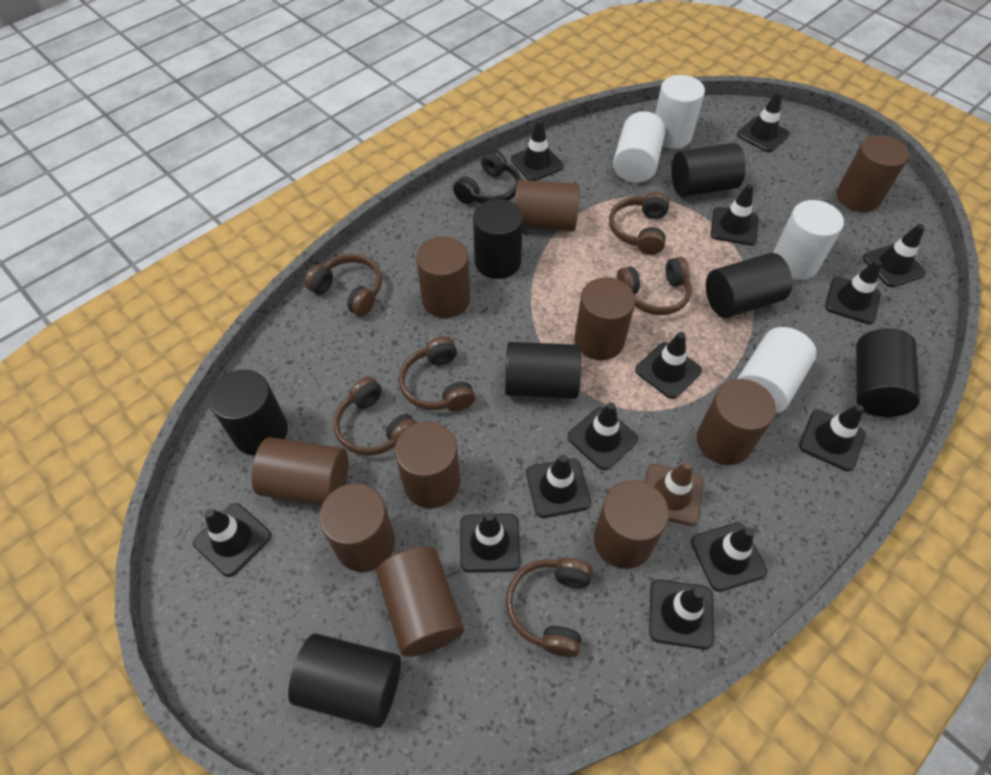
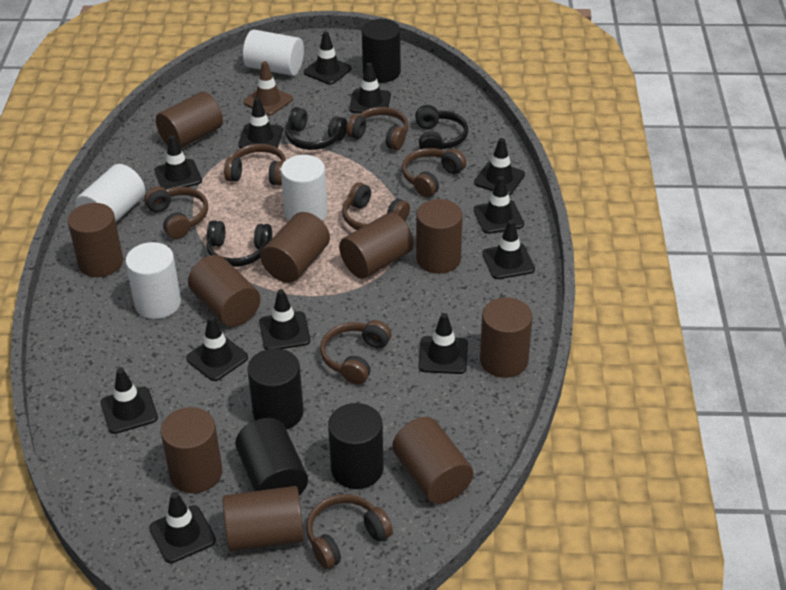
black cylinder: [209,370,288,455] [288,634,401,728] [473,199,523,279] [505,342,581,399] [671,143,746,197] [706,253,792,318] [856,328,920,417] = 7 -> [235,418,308,495] [248,348,304,430] [328,403,384,489] [362,19,401,83] = 4
black headphones: [453,149,520,204] = 1 -> [207,220,272,267] [286,107,347,150] [415,105,468,150] = 3
black traffic cone: [193,503,271,577] [460,512,520,573] [511,120,564,181] [526,454,591,518] [568,402,638,470] [635,332,702,399] [649,580,714,650] [691,523,767,592] [711,184,758,245] [737,91,789,152] [799,404,866,471] [825,260,882,324] [863,224,926,287] = 13 -> [100,368,158,434] [149,492,216,563] [154,135,202,189] [186,316,248,381] [238,98,283,148] [259,289,310,350] [304,32,352,85] [349,63,391,113] [418,313,468,374] [474,138,525,195] [474,176,524,234] [482,220,535,279] = 12
brown headphones: [305,254,382,316] [333,377,418,456] [399,336,475,411] [506,558,593,657] [609,192,669,255] [617,257,692,315] = 6 -> [144,186,208,239] [224,144,286,186] [306,494,393,569] [320,320,391,385] [342,182,410,230] [346,107,409,150] [402,148,466,197] = 7

